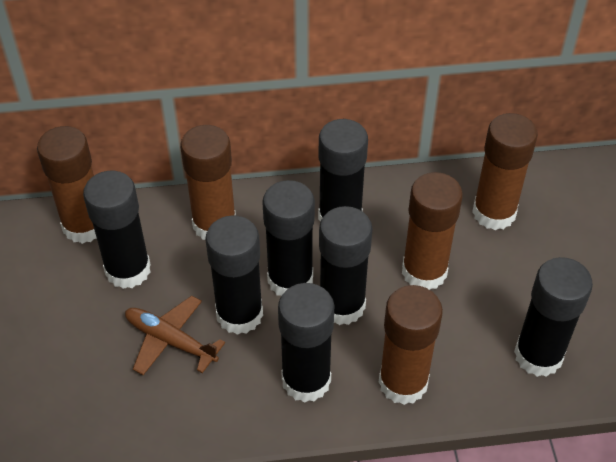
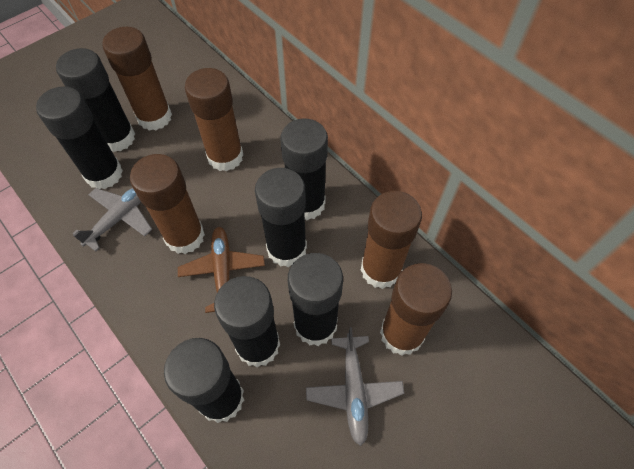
grey plane: none = 0 -> [73,187,152,251] [306,327,404,446] = 2

